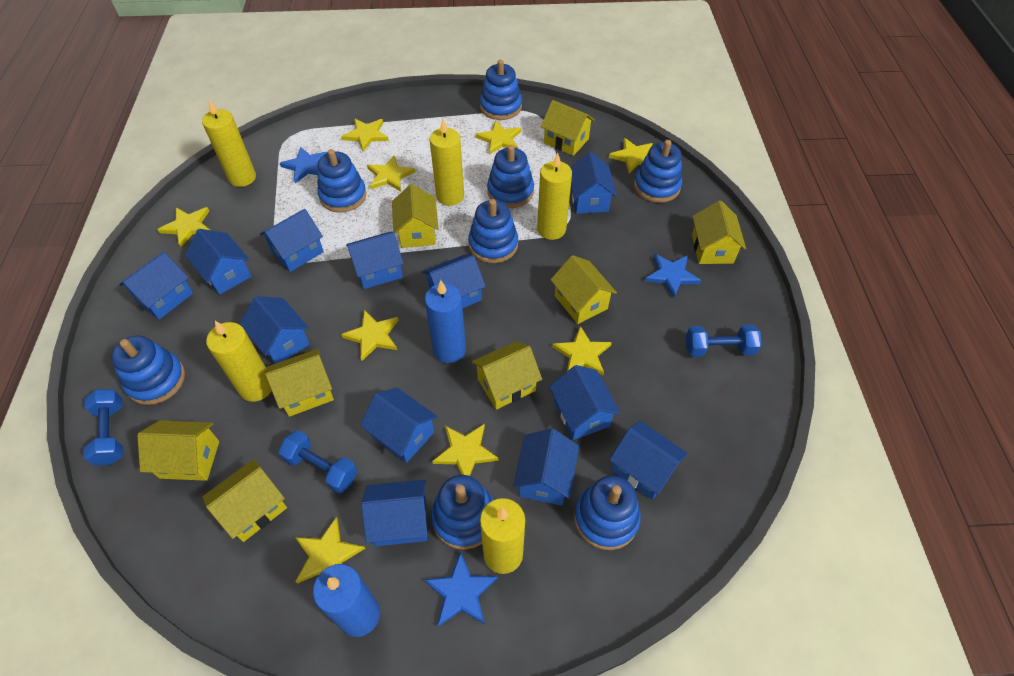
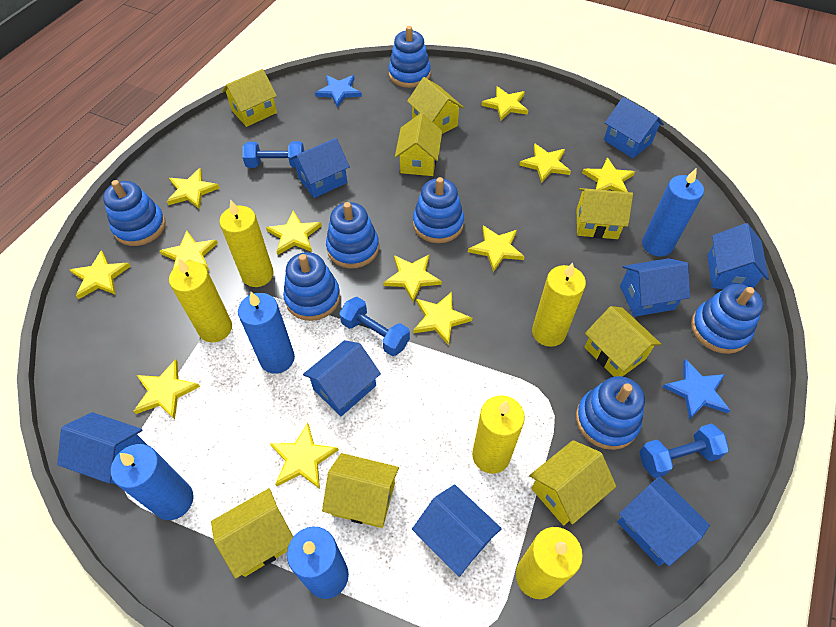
blue candle: [313,564,380,637] [425,280,466,363] = 2 -> [111,444,194,520] [238,292,295,374] [287,526,349,599] [642,168,704,257] = 4
blue house: [119,252,193,320] [185,229,252,295] [240,296,310,364] [260,209,324,272] [346,232,404,289] [360,388,438,463] [361,480,428,546] [422,255,486,308] [513,429,579,506] [549,365,621,440] [570,152,617,214] [609,421,688,500] = 12 -> [57,412,147,484] [290,138,350,198] [303,340,381,416] [412,484,502,577] [604,97,664,158] [617,476,710,566] [620,258,690,317] [707,223,769,289] = 8
blue stacking toy: [111,335,185,405] [317,149,367,212] [431,475,493,550] [468,199,518,263] [480,60,522,120] [487,145,534,208] [574,475,641,550] [634,140,682,203] = 8 -> [103,180,166,246] [283,252,340,321] [326,202,379,268] [388,26,431,88] [413,177,464,243] [576,376,645,450] [691,284,763,354] = 7
blue star: [280,147,328,183] [424,552,497,626] [645,254,701,298] = 3 -> [315,75,362,108] [663,359,731,420] = 2
yellow star: [158,207,210,247] [295,517,365,583] [341,119,389,152] [341,310,399,361] [367,155,416,192] [432,424,499,476] [475,120,521,155] [552,326,612,376] [609,138,653,173] = 9 -> [70,250,131,299] [133,359,200,420] [160,231,218,271] [167,168,220,209] [266,210,322,255] [270,423,339,489] [383,255,442,302] [413,292,472,346] [468,225,525,272] [481,86,528,121] [519,143,571,183] [582,157,635,192] = 12

